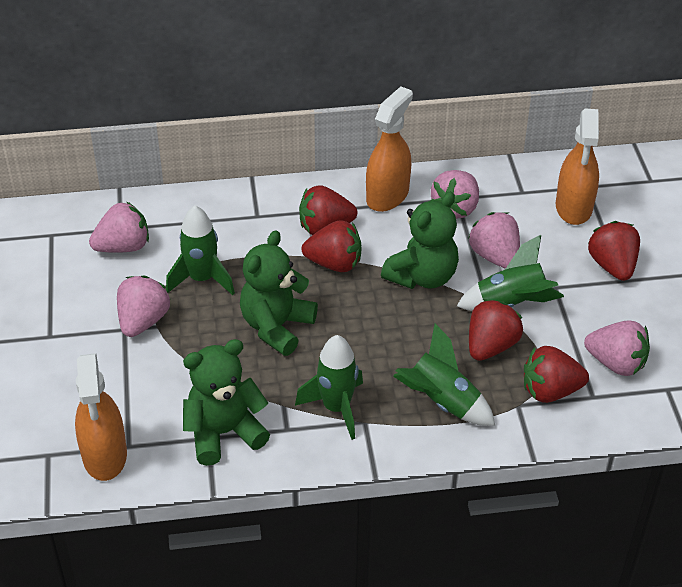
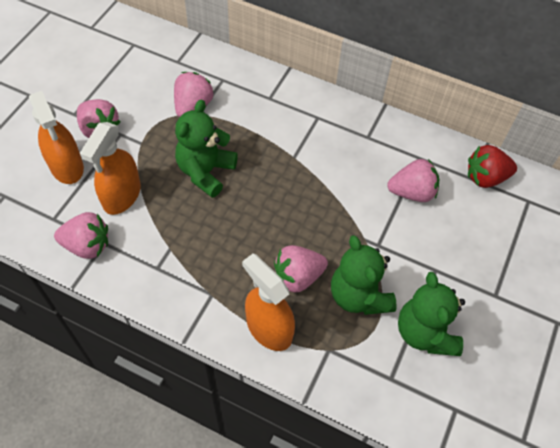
green rocket: [166,205,235,295] [295,335,363,440] [393,324,495,426] [457,235,564,311] = 4 -> none = 0
red strawberry: [299,185,357,235] [302,220,361,272] [469,299,523,361] [524,346,589,403] [588,221,640,281] = 5 -> [468,145,517,188] = 1

